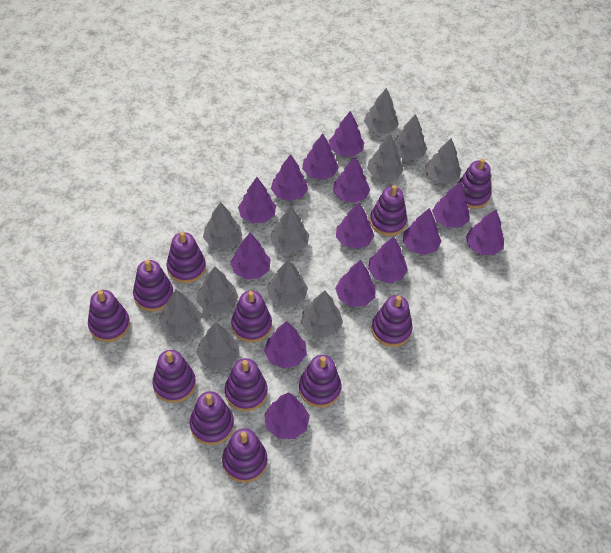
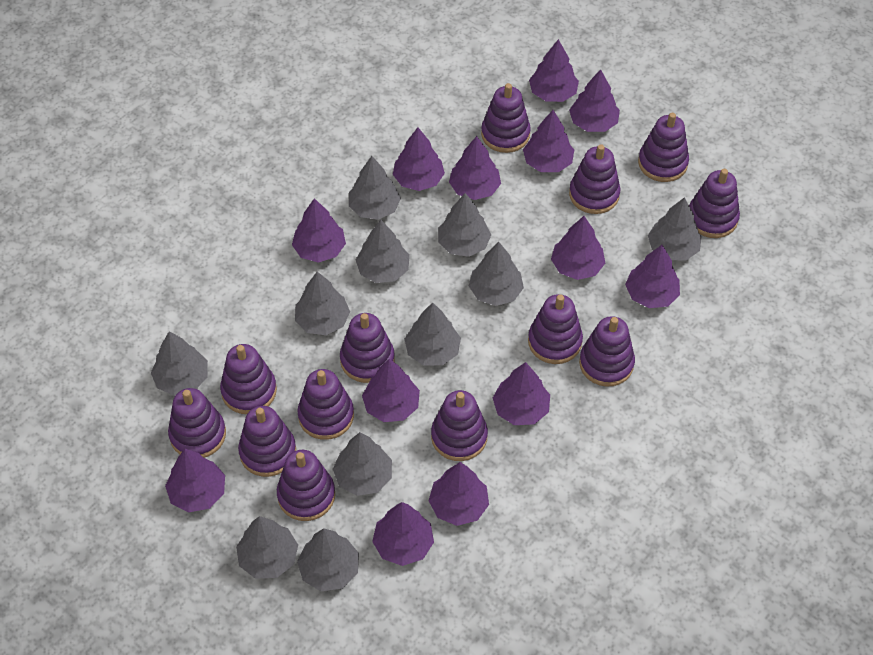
purple stacking toy: [88,290,130,342] [133,260,173,312] [152,350,196,403] [167,231,206,283] [190,391,234,445] [222,428,267,483] [225,358,268,411] [231,291,272,343] [299,355,341,408] [370,185,407,236] [372,295,413,347] [457,159,491,209] = 12 -> [168,388,226,458] [220,344,277,414] [238,406,296,477] [277,450,335,521] [297,369,354,440] [340,313,395,383] [431,390,488,461] [481,83,531,153] [528,294,583,364] [569,144,621,214] [579,316,635,387] [638,113,689,182] [689,169,740,238] = 13
purple tree: [231,232,271,279] [238,177,276,223] [264,321,307,369] [265,392,310,439] [271,154,308,201] [302,134,339,180] [329,111,365,157] [333,156,370,203] [335,260,376,307] [336,202,374,249] [368,236,408,283] [403,208,442,255] [432,182,470,228] [466,209,504,255] = 14 -> [165,449,225,513] [292,198,346,263] [362,359,420,422] [372,502,434,566] [393,127,445,191] [428,462,489,526] [449,136,501,200] [493,362,550,425] [523,110,574,172] [529,39,579,102] [551,216,605,280] [569,69,620,132] [625,245,680,308] = 13

